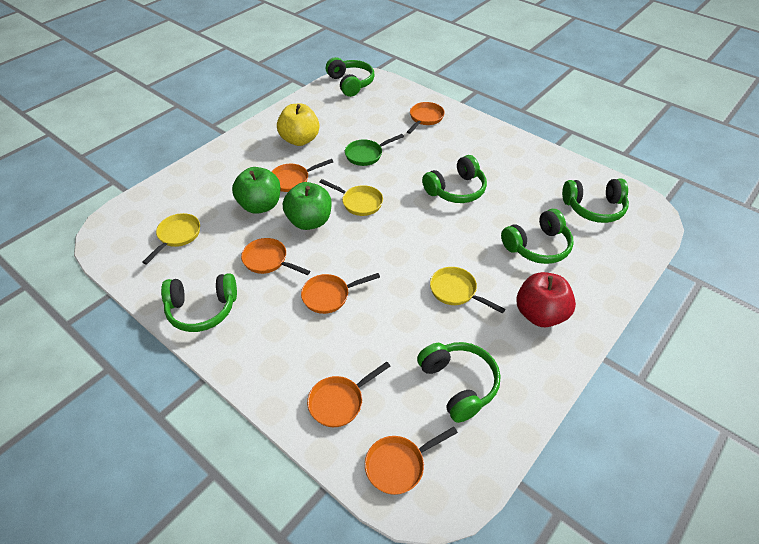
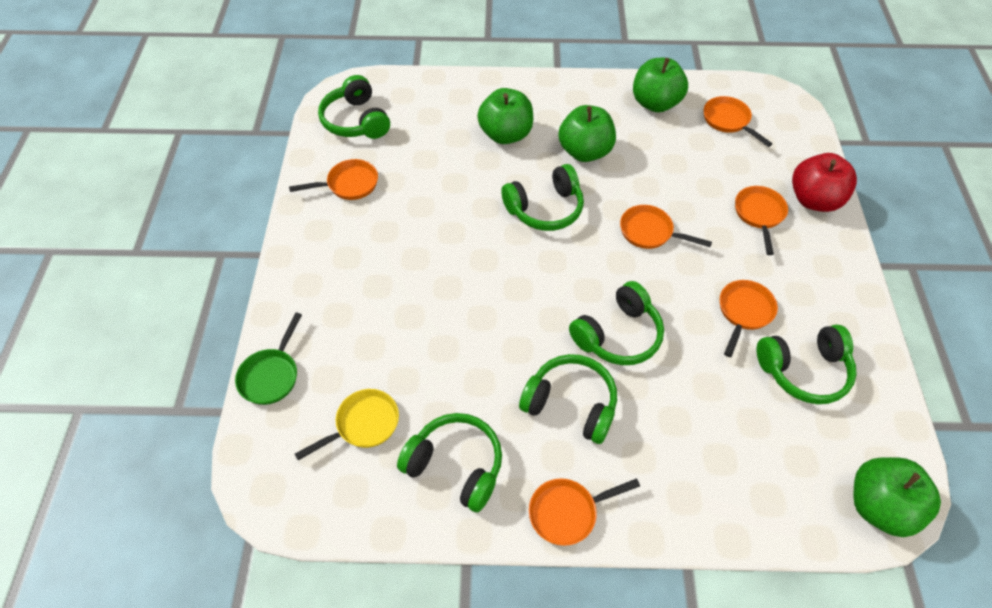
green apple: [232,167,281,214] [283,182,332,230] = 2 -> [477,88,533,144] [559,105,616,162] [633,58,688,112] [854,457,941,537] = 4
yellow apple: [277,104,320,146] = 1 -> none = 0
yellow pan: [143,213,200,264] [319,179,383,216] [430,267,505,314] = 3 -> [295,389,399,460] = 1

